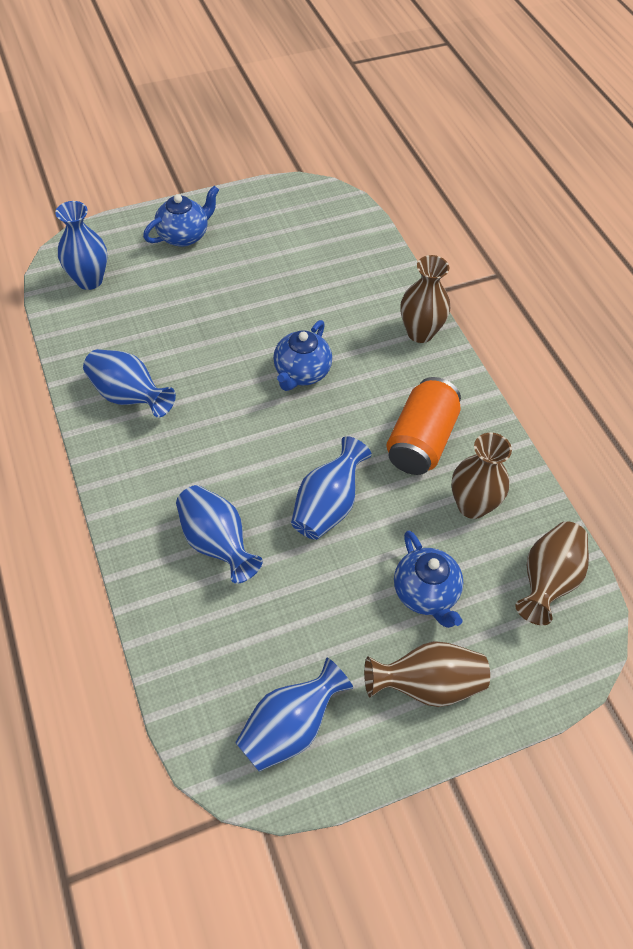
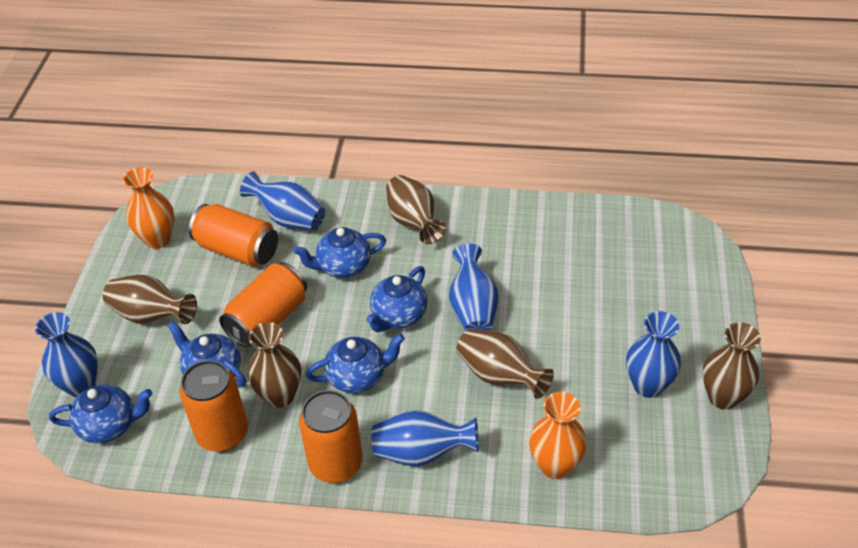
blue teapot: [143,186,219,247] [273,320,332,391] [394,531,463,628] = 3 -> [49,384,152,443] [167,321,246,387] [293,227,386,278] [306,334,405,393] [366,266,427,332] = 5
brown vase: [364,641,490,707] [401,255,450,343] [451,433,512,519] [515,522,589,625] = 4 -> [103,275,197,324] [248,322,301,408] [386,175,446,244] [457,329,554,399] [703,322,761,409] = 5
orange can: [387,377,461,475] = 1 -> [180,360,248,452] [189,204,278,267] [219,262,307,348] [299,390,363,483] = 4
orange vase: none = 0 -> [123,167,174,249] [529,392,587,479] = 2

